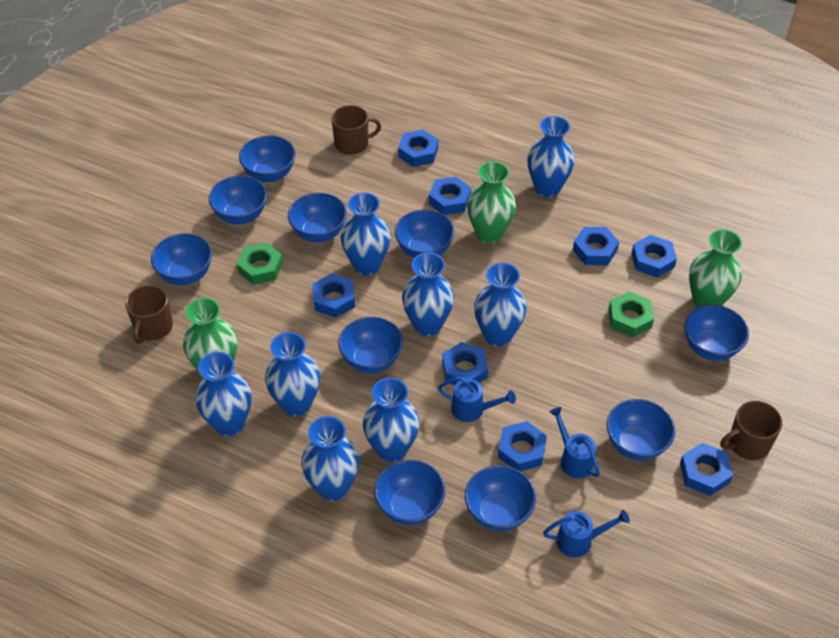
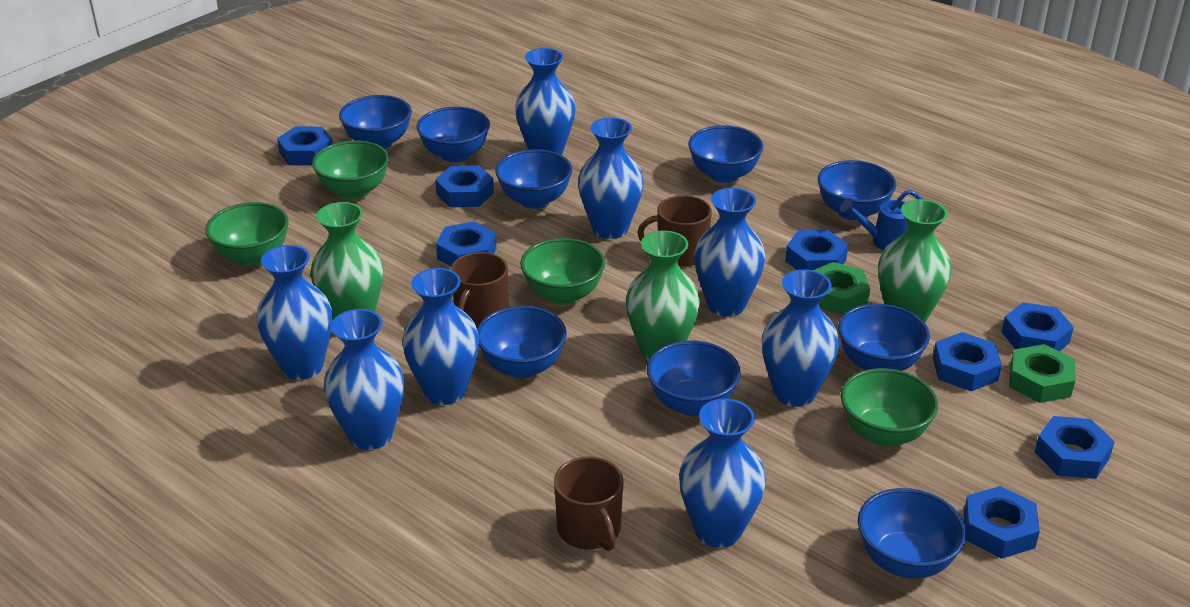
blue bowl: [151,233,212,285] [209,176,267,224] [239,135,295,182] [288,193,347,242] [338,317,403,373] [374,460,445,525] [395,209,455,258] [465,465,536,531] [606,399,675,461] [684,305,749,361] = 10 -> [339,95,412,149] [417,107,490,163] [477,306,567,378] [495,149,572,209] [647,341,741,416] [688,125,763,183] [818,160,896,221] [838,303,930,371] [858,488,966,578] = 9
blue watering can: [438,377,516,422] [543,510,630,557] [549,407,600,478] = 3 -> [840,190,923,250] = 1
green bowl: none = 0 -> [205,202,289,266] [312,140,389,199] [520,238,605,305] [841,368,938,446] = 4

